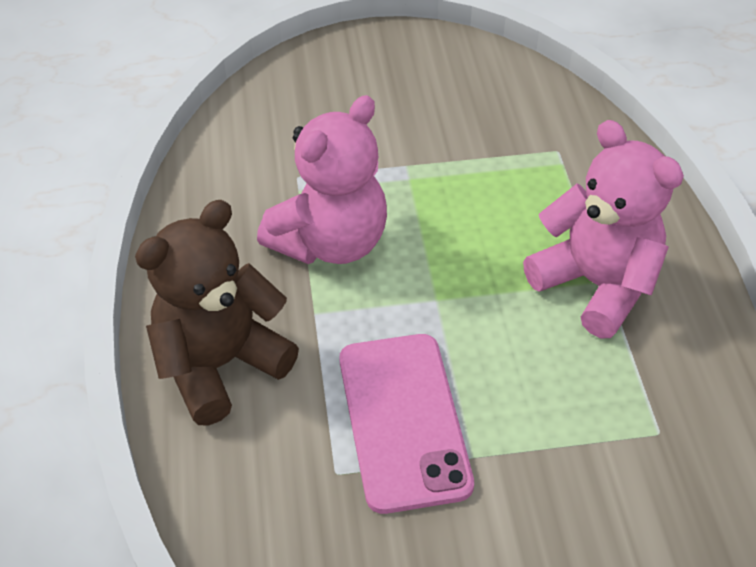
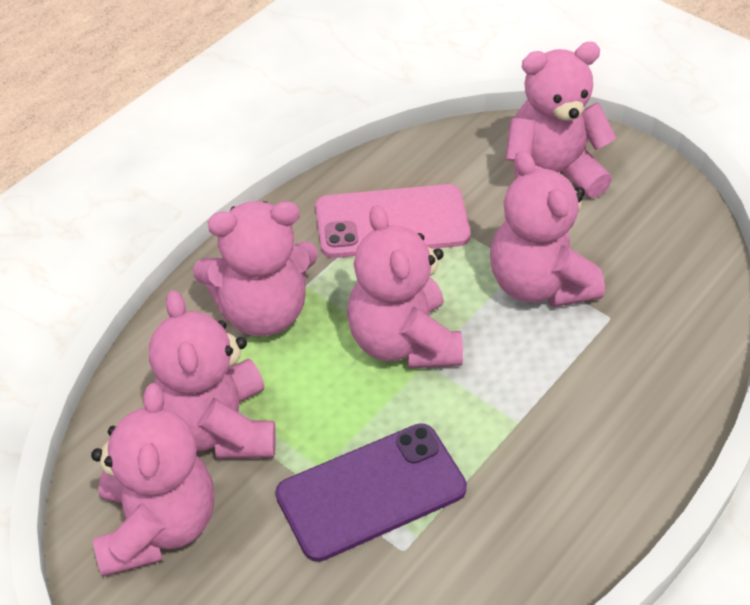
brown teddy bear: [135,200,299,425] = 1 -> none = 0
pink teddy bear: [257,95,387,264] [523,120,684,338] = 2 -> [91,383,215,577] [149,290,276,459] [193,201,318,336] [347,205,463,369] [490,150,605,307] [506,42,617,198] = 6
purple phone: none = 0 -> [276,423,467,562] = 1

